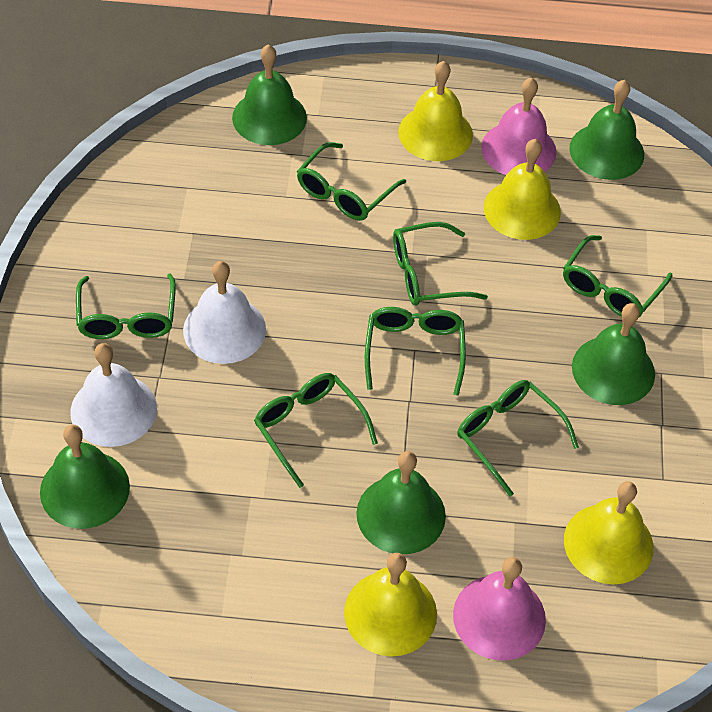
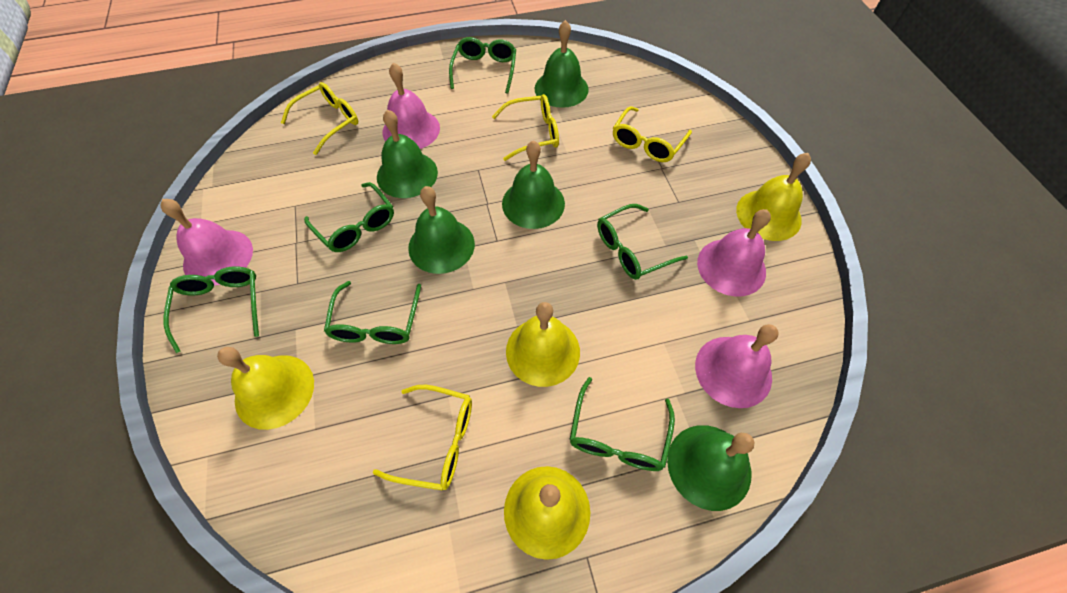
green glasses: [76,273,176,339] [254,373,378,488] [297,142,406,221] [365,307,466,396] [393,222,488,306] [457,380,579,496] [563,235,672,317] = 7 -> [163,266,259,353] [304,182,394,252] [324,281,421,344] [449,37,516,94] [569,377,675,471] [597,204,688,280] = 6
pink bell: [453,557,546,660] [481,78,557,175] = 2 -> [160,199,253,286] [383,63,440,149] [695,324,779,408] [697,209,771,296] = 4
white bell: [70,343,157,447] [183,261,266,364] = 2 -> none = 0
yellow glasses: none = 0 -> [281,82,358,155] [372,385,472,490] [492,94,559,161] [613,106,692,162] = 4

